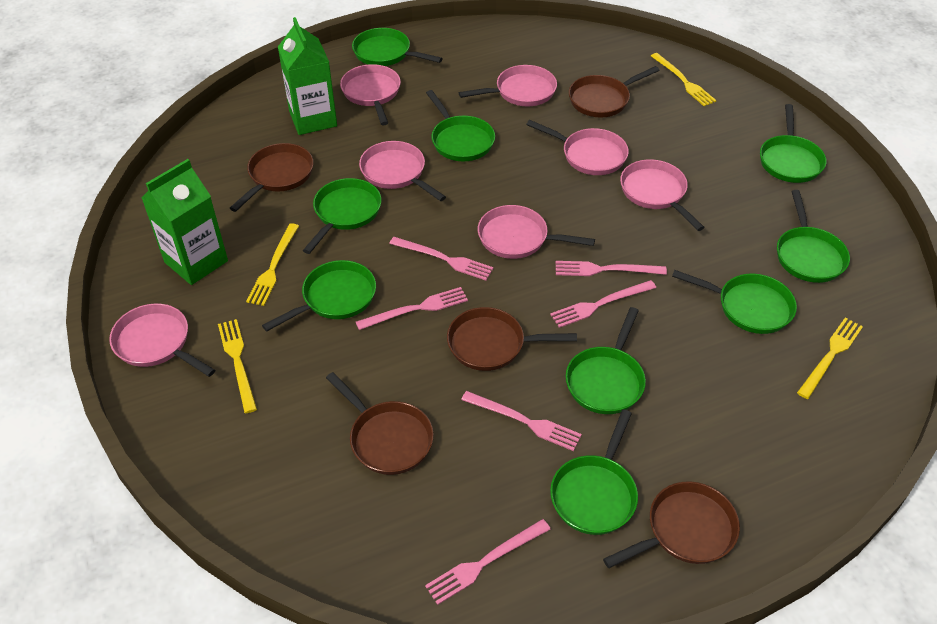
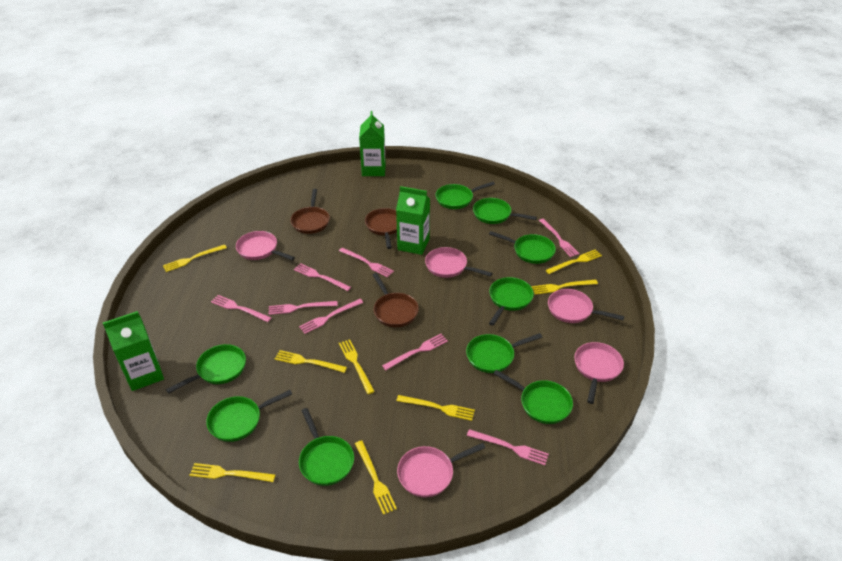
brown pan: [230,143,314,212] [326,372,434,475] [447,307,577,371] [569,66,659,117] [603,481,740,568] = 5 -> [290,189,330,234] [365,208,397,249] [373,273,419,327] = 3
green carton: [141,159,228,285] [278,17,337,135] = 2 -> [103,311,164,391] [359,111,386,176] [396,186,430,255] = 3
pink fork: [356,287,468,330] [389,237,494,281] [425,519,550,605] [461,391,582,451] [550,280,656,328] [556,261,667,276] = 6 -> [211,295,271,322] [269,301,338,315] [294,263,351,291] [299,299,363,334] [339,247,394,278] [382,334,448,370] [467,429,549,465] [539,219,579,257] = 8
pink pan: [109,303,215,377] [340,64,401,125] [359,141,446,201] [459,65,557,106] [478,205,595,259] [526,120,629,175] [620,159,705,231] = 7 -> [236,231,295,261] [397,443,485,497] [425,247,493,278] [548,289,624,323] [574,342,624,404] = 5
yellow fork: [218,319,257,413] [246,223,299,306] [651,53,717,106] [797,318,863,399] = 4 -> [163,245,227,272] [189,463,275,482] [275,350,347,373] [339,339,375,394] [355,440,397,515] [396,395,475,421] [532,280,598,295] [546,249,602,274] = 8

